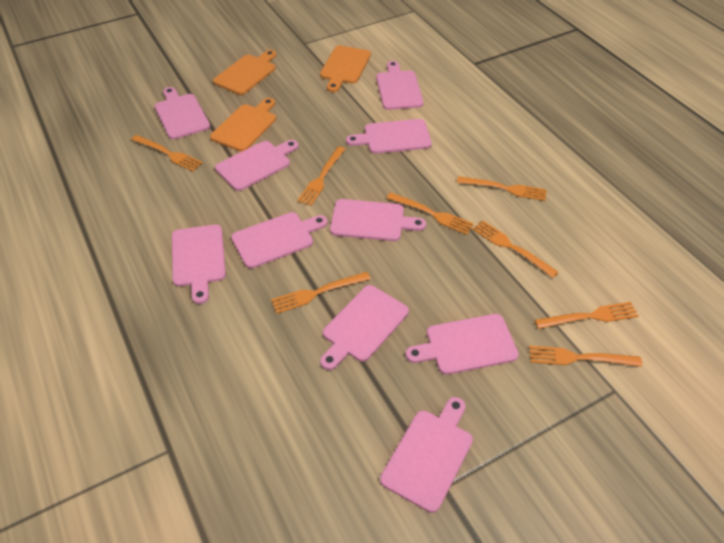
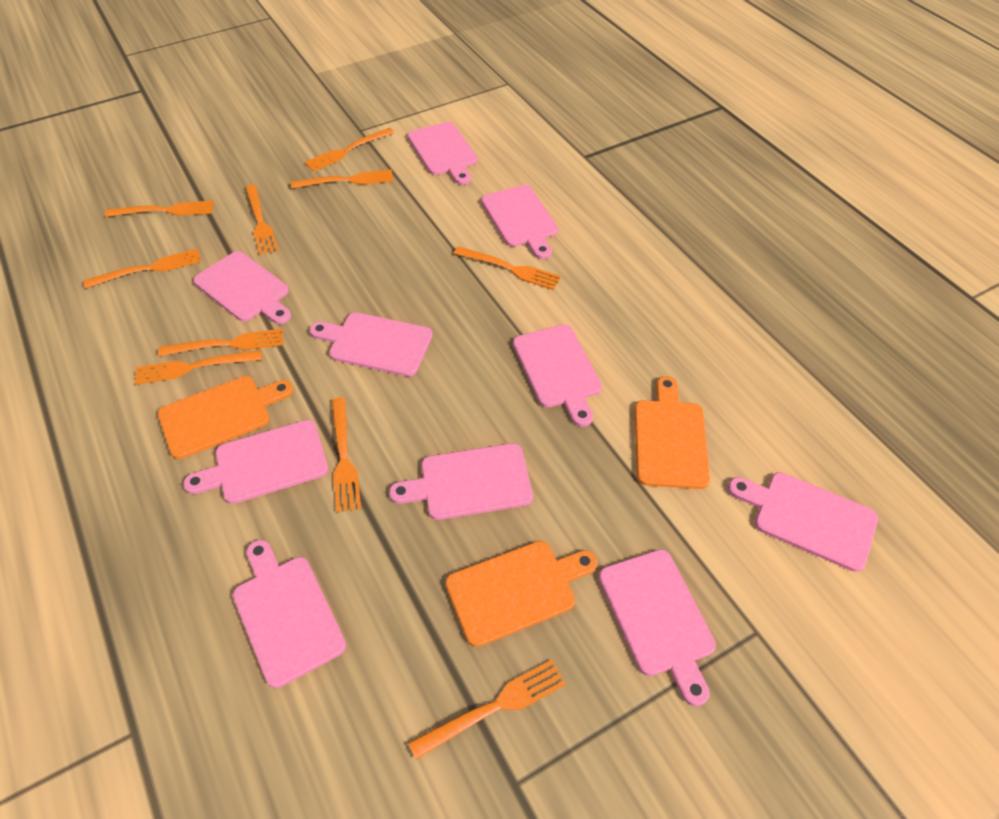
orange fork: [131,135,203,172] [271,272,371,314] [297,146,345,206] [387,192,474,235] [457,176,547,201] [472,220,559,278] [529,346,642,367] [535,302,638,329] = 8 -> [83,249,201,289] [105,201,214,217] [135,350,262,385] [158,329,283,356] [245,185,279,255] [291,169,393,189] [305,128,394,172] [331,397,361,513] [408,660,566,760] [453,246,561,290] = 10

